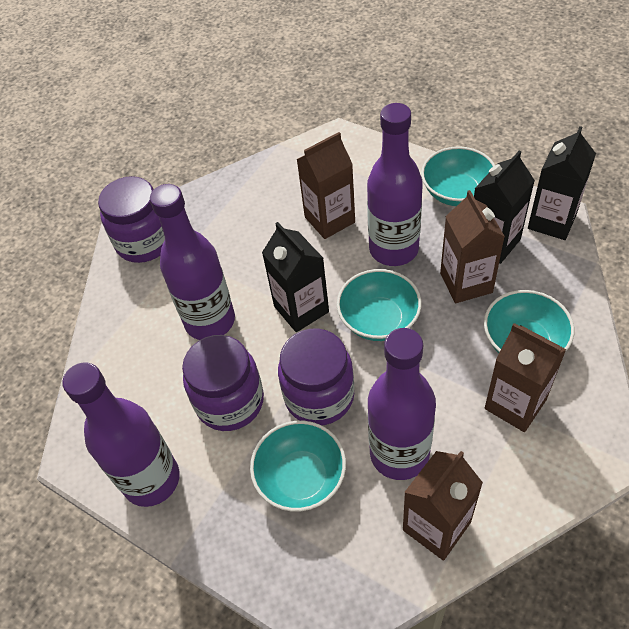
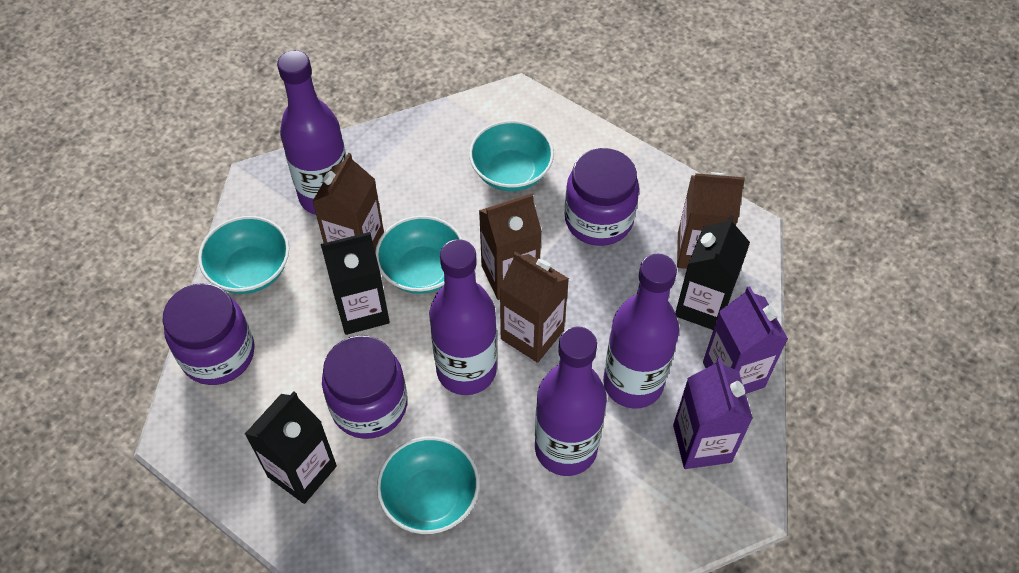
purple carton: none = 0 -> [673,358,753,469] [703,286,788,394] = 2

